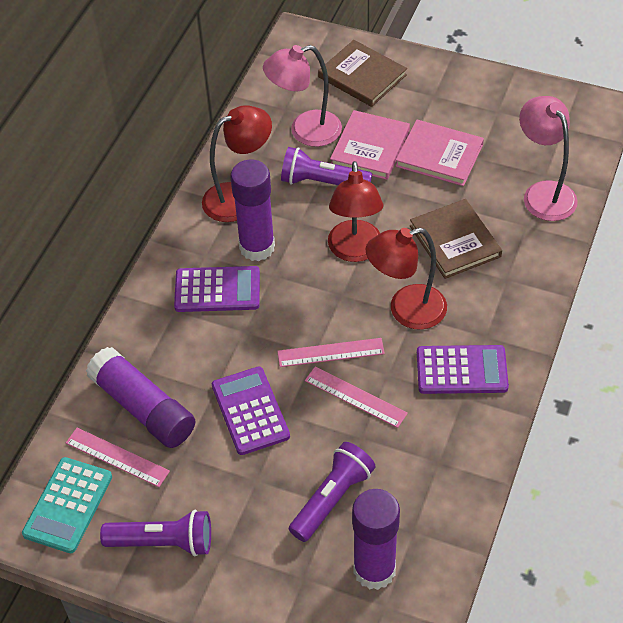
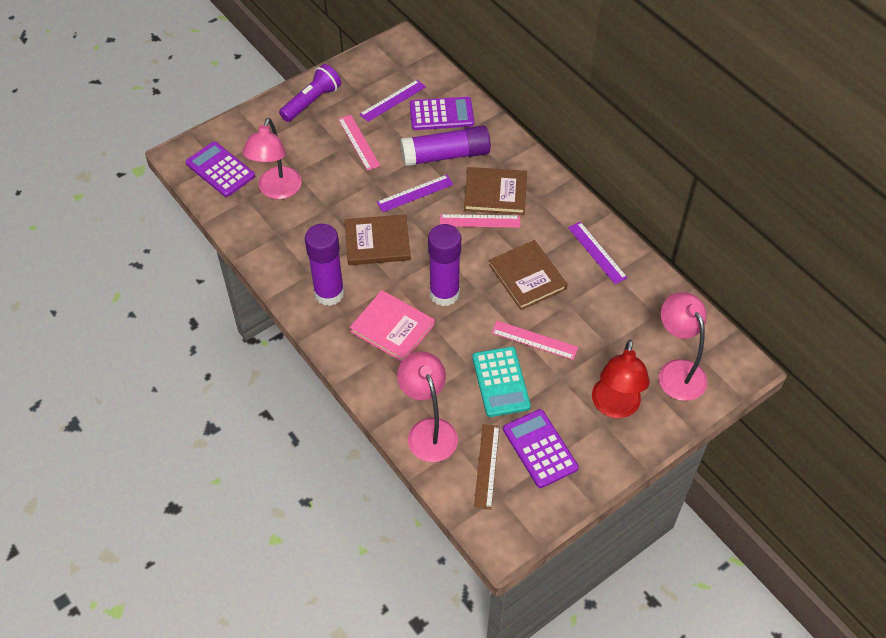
brown book: [318,40,407,107] [410,199,502,279] = 2 -> [345,214,411,265] [464,167,527,215] [489,240,567,310] = 3
brown ruler: none = 0 -> [474,424,500,510] = 1
pink book: [330,110,410,180] [395,120,484,186] = 2 -> [350,290,435,362] = 1
pink lamp: [263,45,342,147] [519,96,578,221] = 2 -> [243,118,302,199] [397,352,458,462] [659,292,708,401] = 3
purple flashlight: [100,510,211,556] [281,147,372,185] [289,442,376,542] = 3 -> [279,64,341,122] = 1
purple ruler: none = 0 -> [360,80,426,122] [377,175,454,212] [568,222,628,284] = 3
red lamp: [202,105,272,222] [328,161,383,262] [366,228,447,330] = 3 -> [592,339,650,418] = 1

